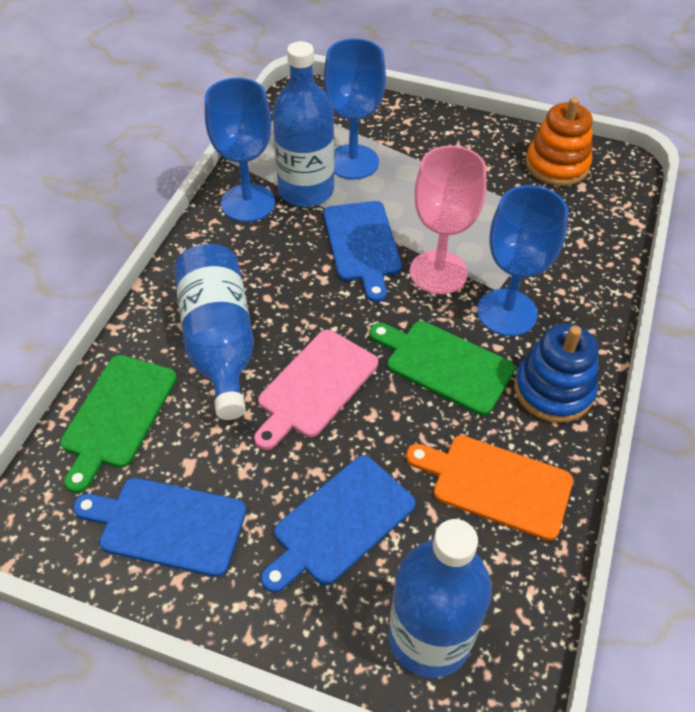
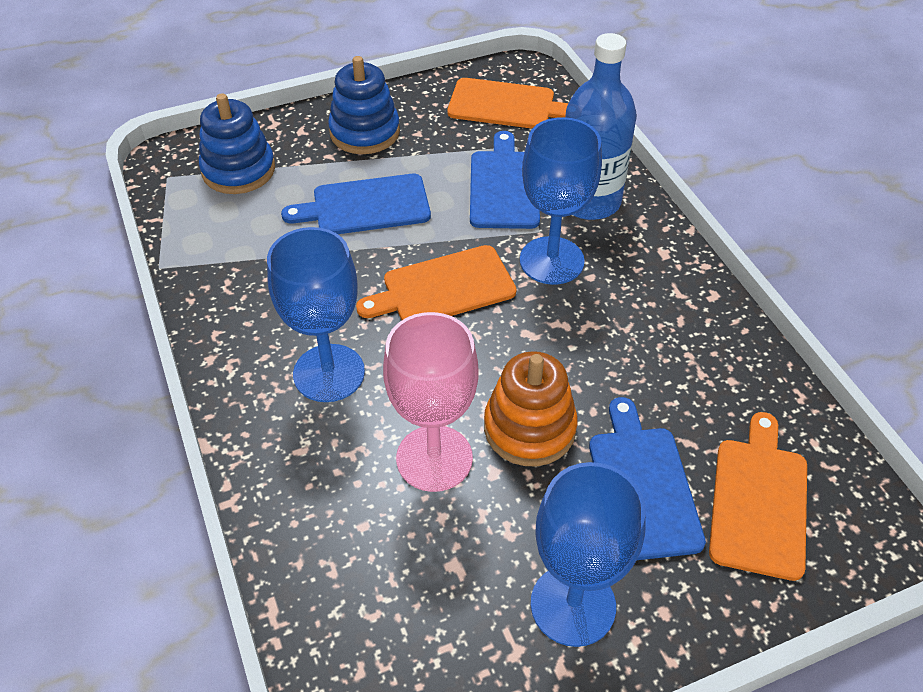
blue bottle: [174,244,254,420] [272,41,335,207] [389,519,492,678] = 3 -> [565,33,637,220] = 1
blue stacking toy: [514,324,599,423] = 1 -> [199,93,275,194] [328,56,400,154] = 2
green cutting board: [60,355,177,493] [369,321,515,415] = 2 -> none = 0
orange cutting board: [406,435,573,541] = 1 -> [356,245,517,320] [447,78,568,129] [709,412,807,581] = 3
pink cutting board: [254,330,378,450] = 1 -> none = 0

